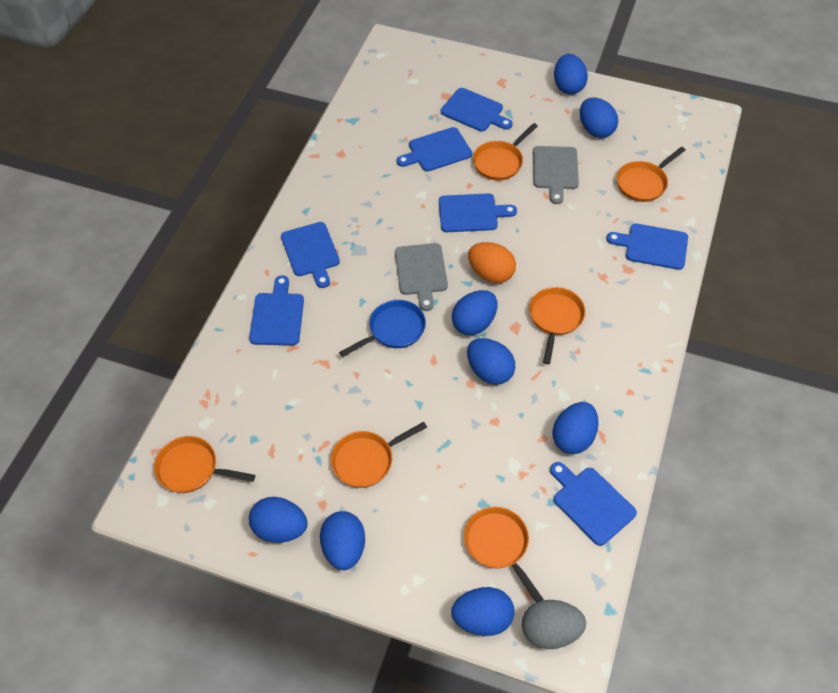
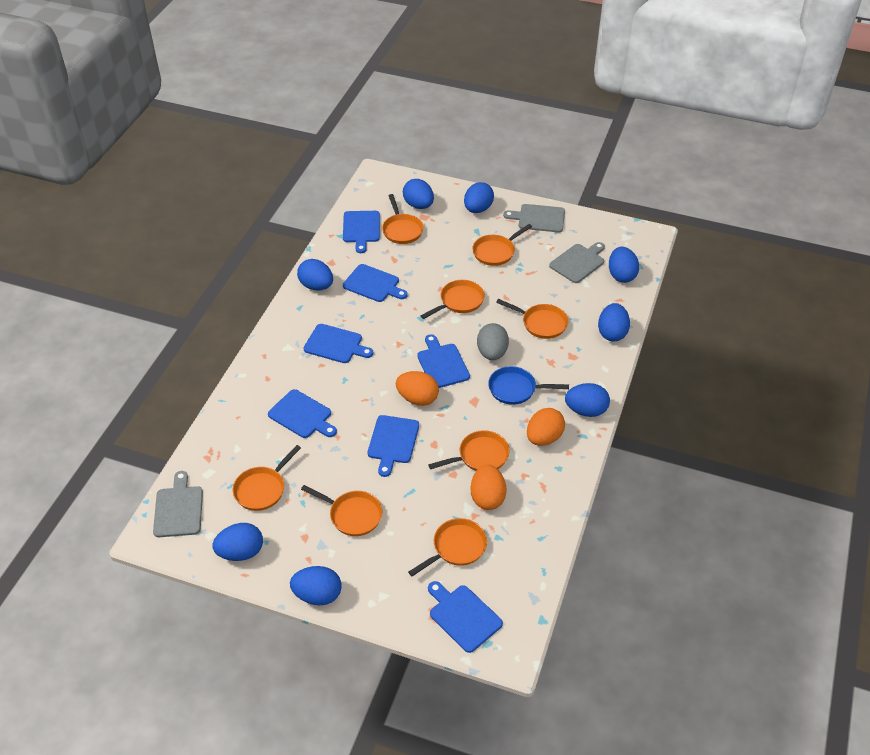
grey cutting board: [395,243,448,311] [533,146,579,204] = 2 -> [153,471,203,537] [503,204,565,232] [549,242,605,283] = 3
orange egg: [468,242,516,283] = 1 -> [396,371,439,406] [471,464,507,510] [527,408,565,446] = 3
orange pan: [154,436,255,493] [331,422,427,488] [464,507,543,602] [473,123,538,181] [529,287,585,364] [617,147,686,202] = 6 -> [233,445,301,511] [301,485,382,536] [382,194,424,244] [408,518,487,576] [421,280,485,319] [428,430,510,471] [472,224,532,266] [496,299,568,339] = 8

